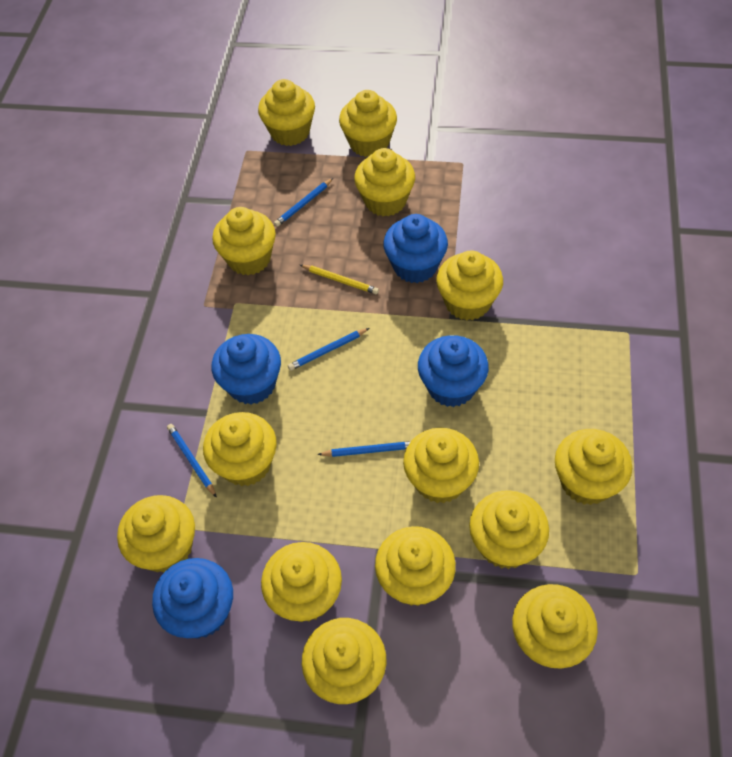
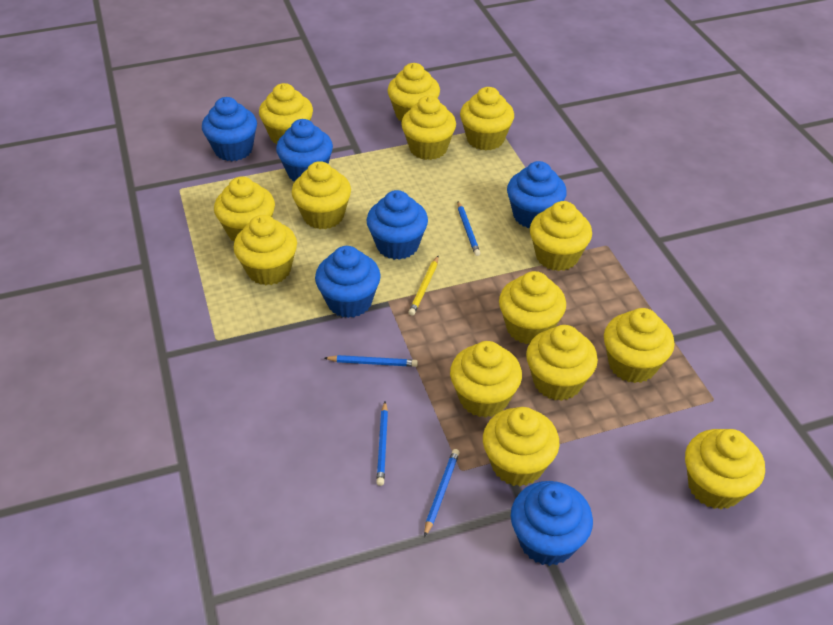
blue cupcake: [152,558,233,638] [212,334,281,405] [383,214,448,283] [418,335,489,407] = 4 -> [202,97,257,161] [276,119,333,181] [315,246,381,318] [367,190,428,260] [507,161,567,228] [511,481,593,566] = 6

